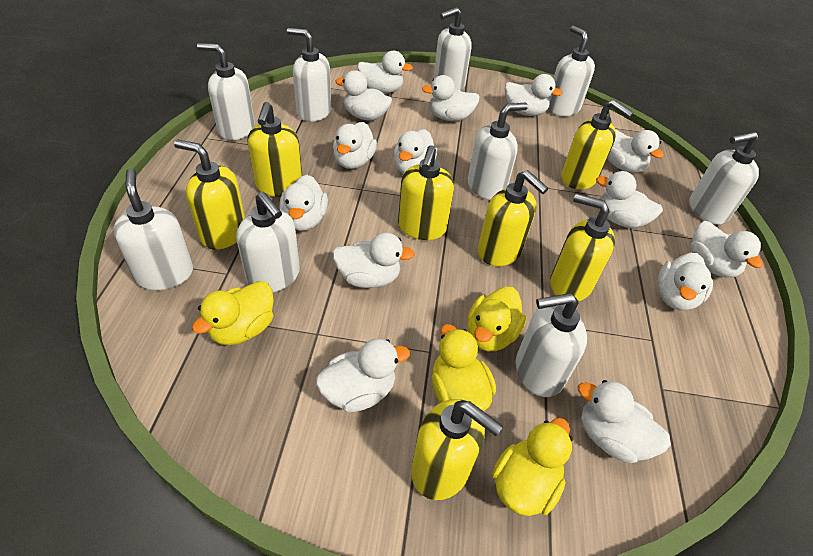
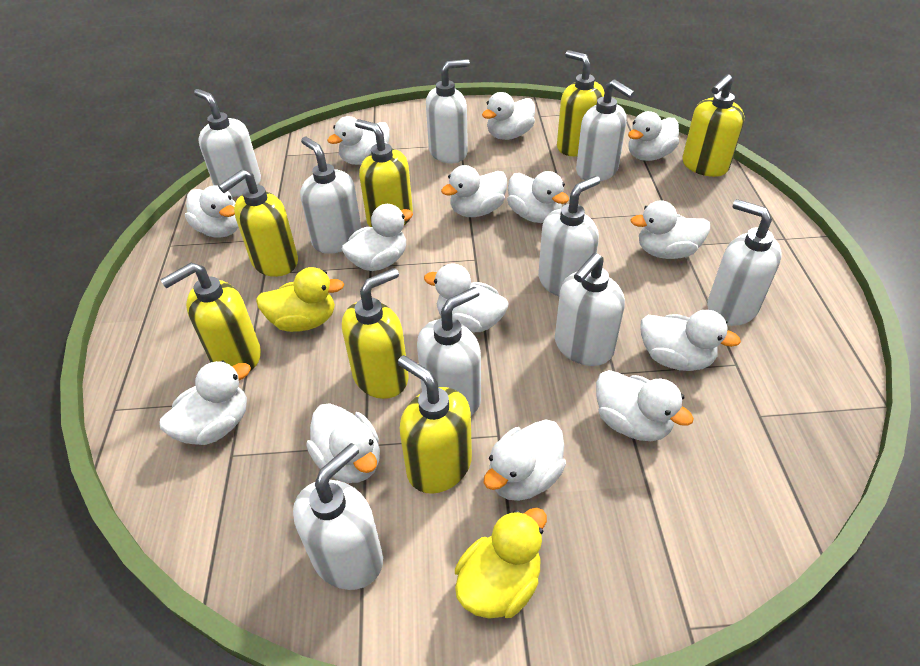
yellow duck: [192,281,274,345] [432,324,496,411] [468,286,526,351] [492,418,573,516] = 4 -> [256,267,344,332] [455,508,547,619] = 2

